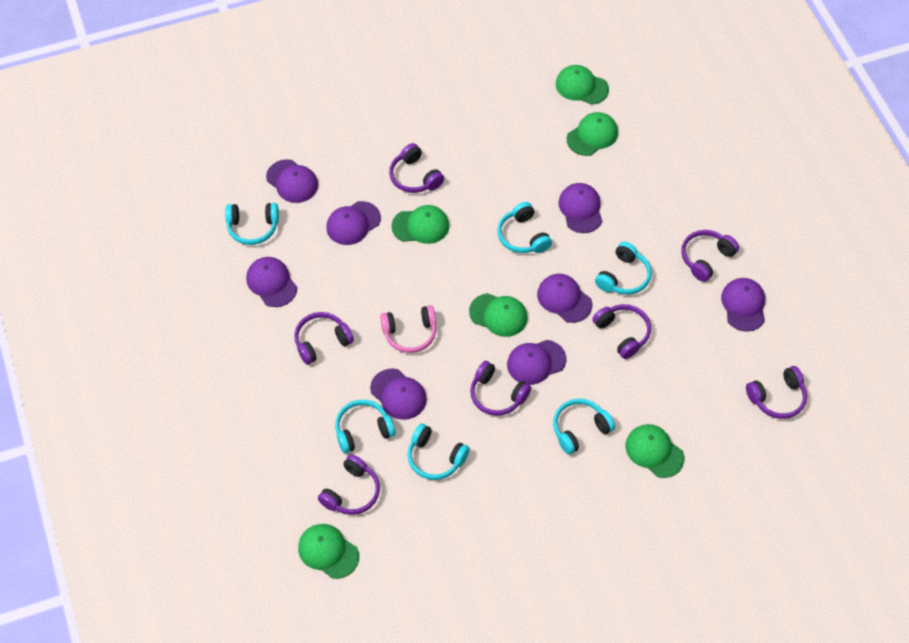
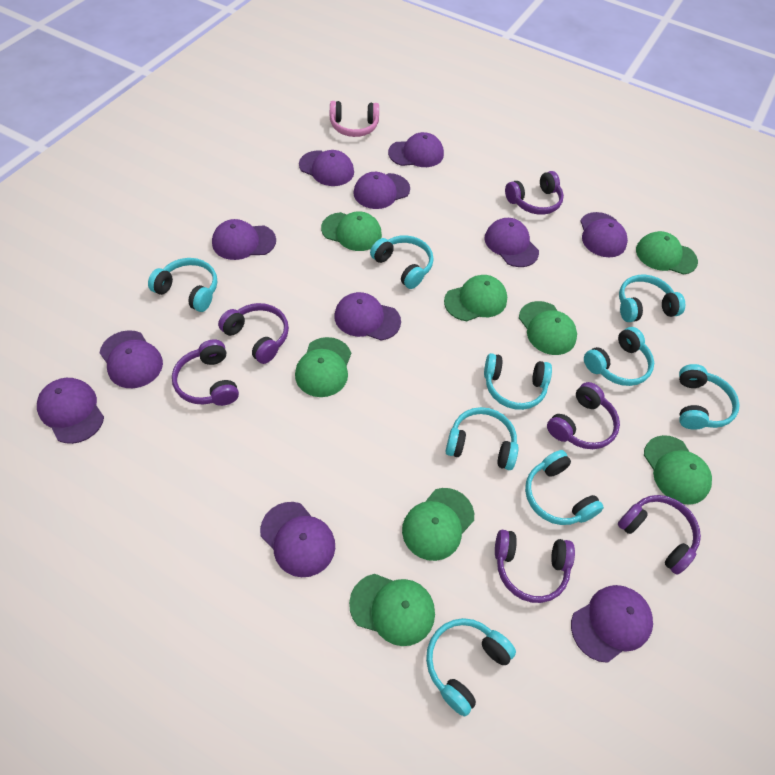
green cap: [298,524,359,579] [392,205,449,244] [469,293,528,337] [556,65,609,105] [567,112,618,156] [625,424,684,478] = 6 -> [295,337,351,397] [321,211,382,251] [349,574,435,646] [402,488,474,561] [444,275,507,321] [519,301,577,355] [636,231,698,275] [644,435,712,505] = 8
purple cap: [246,257,297,307] [266,159,318,203] [326,201,381,245] [370,368,427,420] [507,340,566,385] [537,274,592,323] [558,183,602,233] [721,278,765,332] = 8 -> [37,378,104,444] [99,330,163,388] [212,219,276,260] [260,502,335,577] [299,150,354,186] [334,292,401,341] [353,172,410,209] [388,132,444,167] [484,218,539,267] [571,585,653,663] [581,212,628,257] = 11
purple headphones: [294,312,354,365] [318,454,380,515] [389,143,444,193] [470,361,531,416] [592,304,651,359] [681,230,739,282] [746,366,807,419] = 7 -> [172,340,239,406] [218,303,289,364] [495,530,575,603] [505,171,564,215] [547,382,620,449] [618,495,701,575] = 6
turquoise headphones: [225,203,279,245] [335,400,395,453] [407,423,470,480] [497,202,552,253] [553,399,615,455] [595,242,652,295] = 6 -> [148,258,217,312] [370,235,434,289] [426,618,516,716] [446,407,519,470] [484,353,552,410] [525,450,604,525] [584,327,654,386] [619,275,685,322] [679,364,740,430] = 9

